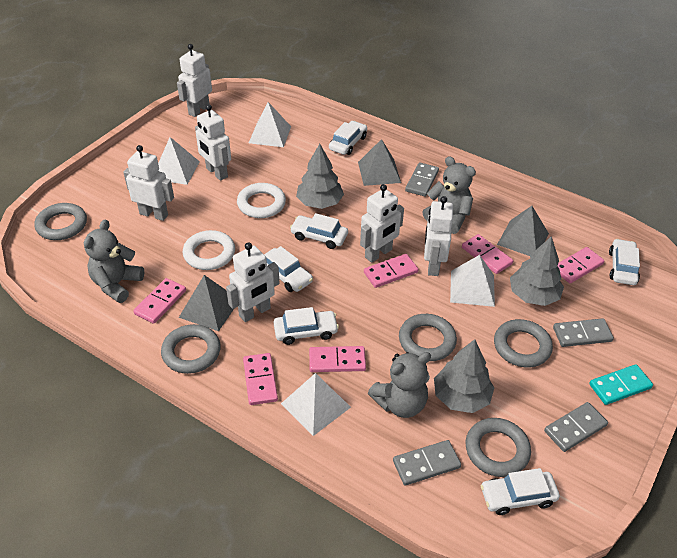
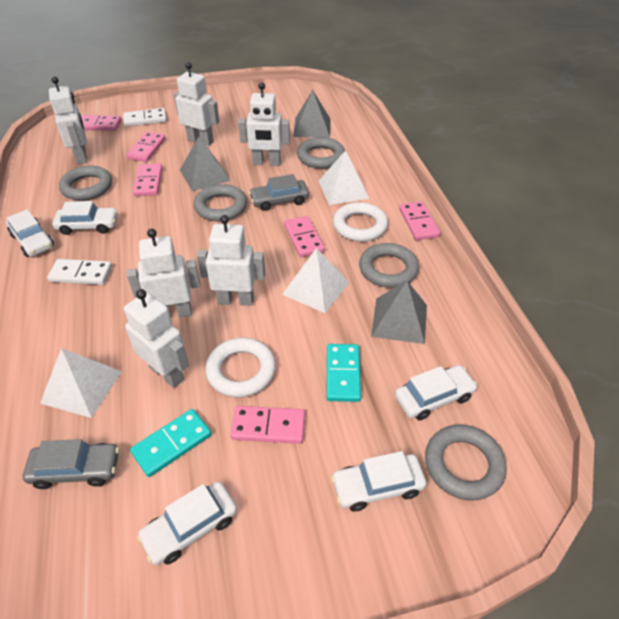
grey car: none = 0 -> [23,439,119,489] [249,174,309,211] = 2
grey domino: [393,440,461,486] [405,162,439,197] [544,402,608,452] [553,318,614,347] = 4 -> none = 0
grey teddy bear: [84,220,144,303] [368,352,431,418] [423,156,476,234] = 3 -> none = 0
grey tree: [296,144,344,209] [434,339,494,413] [510,236,564,306] = 3 -> none = 0
turquoise domino: [589,364,653,405] = 1 -> [130,409,212,477] [327,344,361,402] = 2
white car: [264,246,313,292] [274,307,339,345] [290,213,348,249] [329,121,367,155] [481,468,560,515] [609,239,640,285] = 6 -> [6,209,54,257] [52,201,118,235] [137,482,237,565] [331,451,427,511] [395,365,478,420] = 5
white domino: none = 0 -> [47,259,112,285] [123,108,167,127] = 2
white pyramid: [158,137,200,185] [249,102,291,147] [281,373,351,436] [450,255,495,307] = 4 -> [40,348,122,418] [282,248,349,313] [319,150,369,205] = 3

